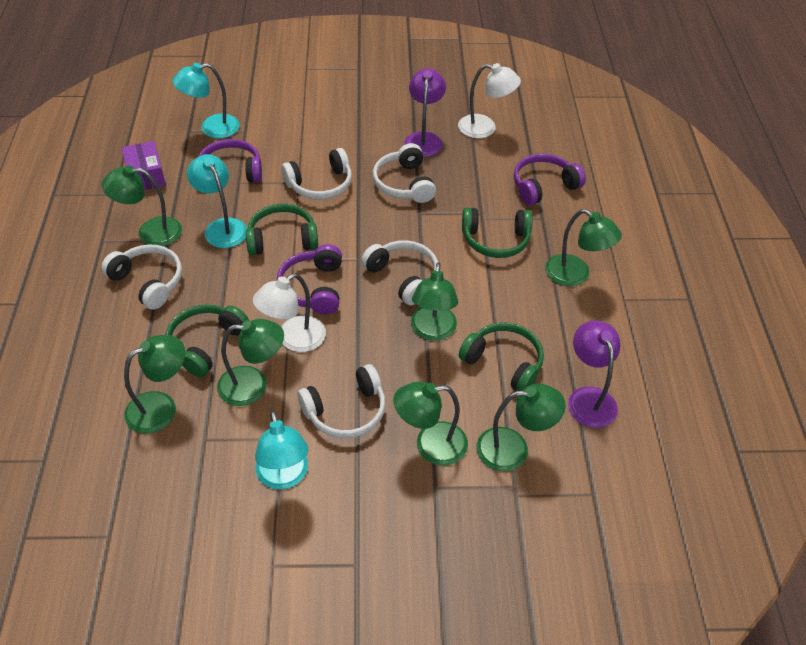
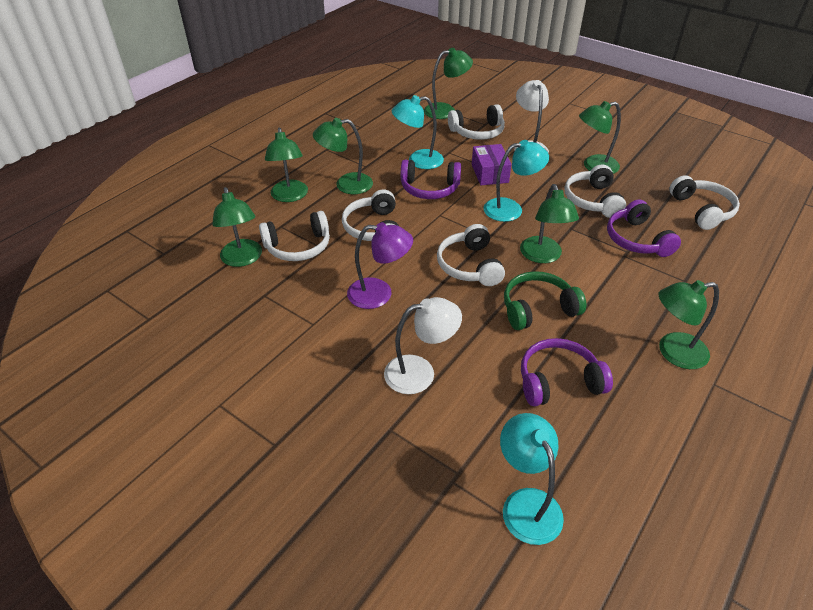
green headphones: [166,304,249,377] [246,204,318,255] [459,322,544,391] [462,207,533,258] = 4 -> [504,271,586,330] = 1
purple lamp: [404,68,446,157] [568,320,620,428] = 2 -> [347,222,413,309] = 1
white headphones: [101,245,182,310] [281,148,352,200] [298,364,385,438] [361,240,438,305] [373,143,436,203] = 5 -> [259,211,330,261] [342,190,400,241] [437,224,505,286] [448,104,505,140] [565,165,626,218] [669,175,740,230] = 6

